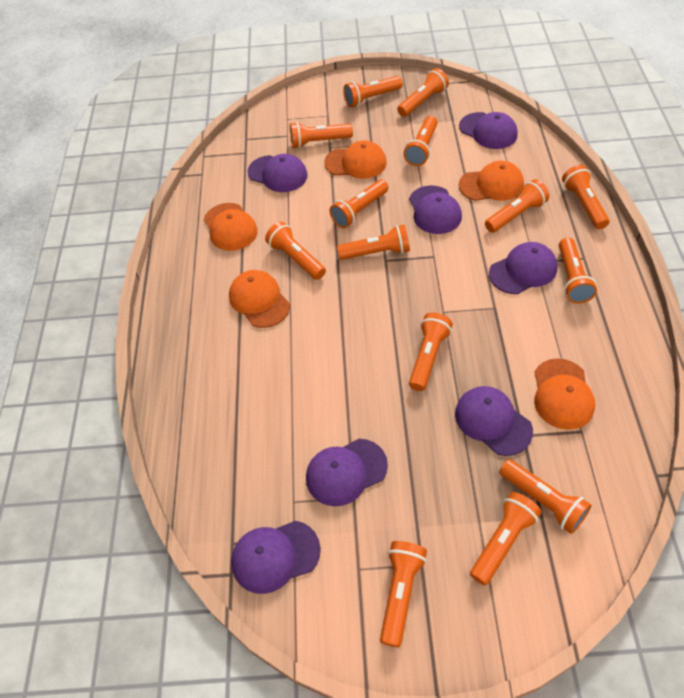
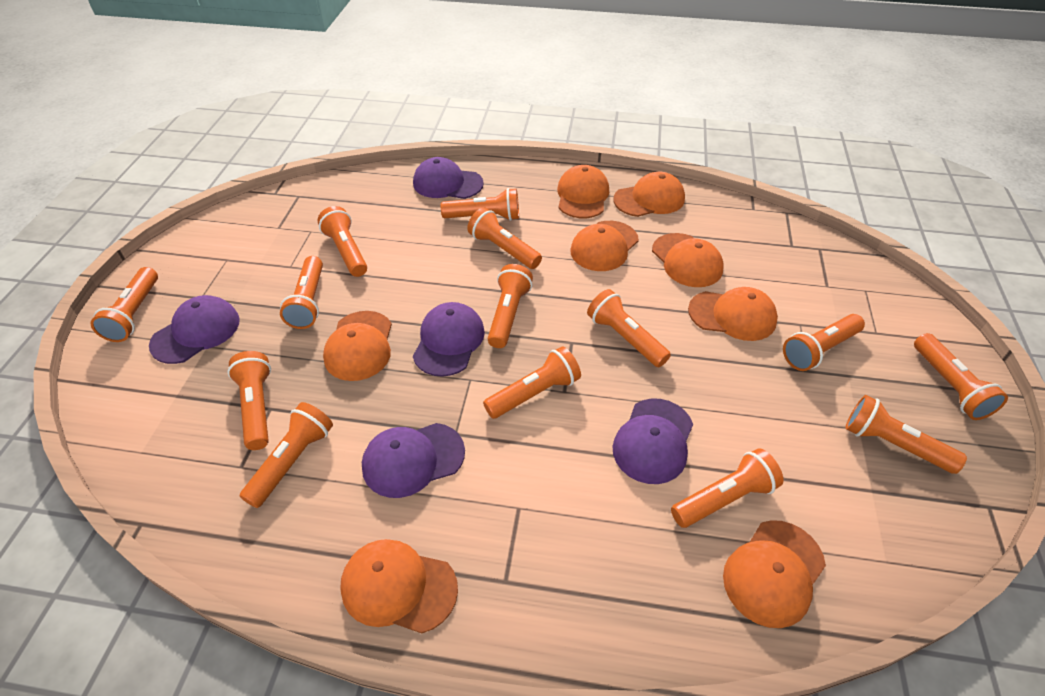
orange cap: [204,203,258,251] [229,270,290,328] [324,140,387,179] [459,161,524,201] [534,359,595,430] = 5 -> [323,311,392,381] [340,539,458,634] [557,165,609,218] [570,221,639,271] [614,172,685,217] [652,233,723,287] [688,287,778,341] [723,520,826,628] = 8
purple cap: [231,521,321,594] [247,154,308,192] [306,439,388,506] [409,185,462,234] [455,386,533,456] [459,112,518,149] [489,242,557,294] = 7 -> [149,295,240,364] [362,423,465,498] [413,157,484,199] [413,302,485,377] [613,399,693,484] = 5

